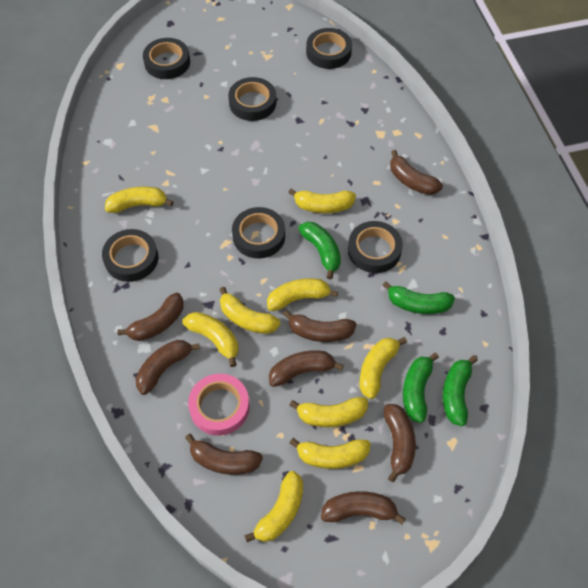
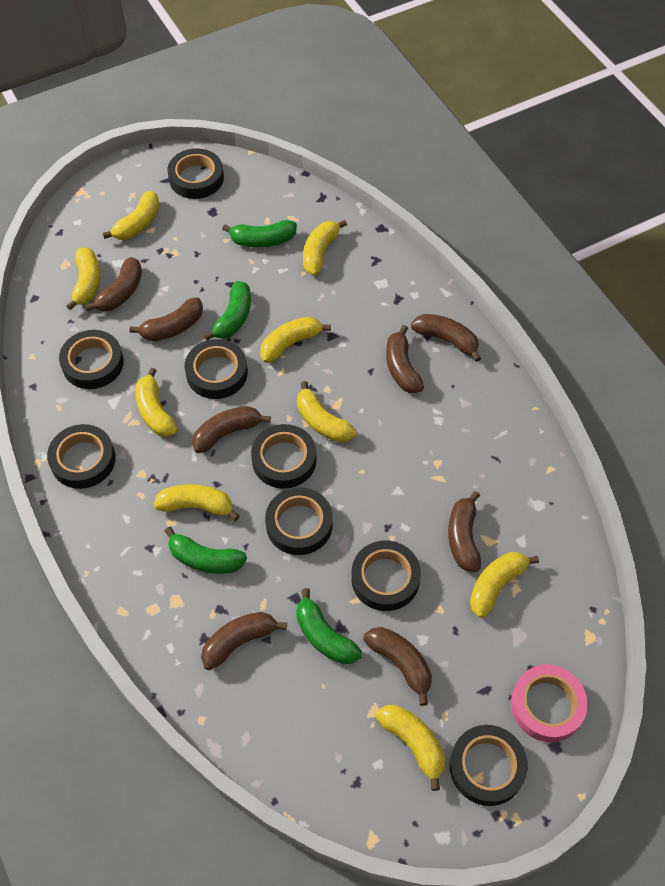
black tape: [102,229,158,282] [143,38,190,79] [228,77,276,121] [232,207,285,259] [306,28,352,69] [348,221,403,273] = 6 -> [47,424,116,489] [59,330,124,389] [167,148,224,199] [185,339,248,399] [251,424,317,489] [265,487,333,555] [351,541,421,611] [450,725,528,806] = 8

